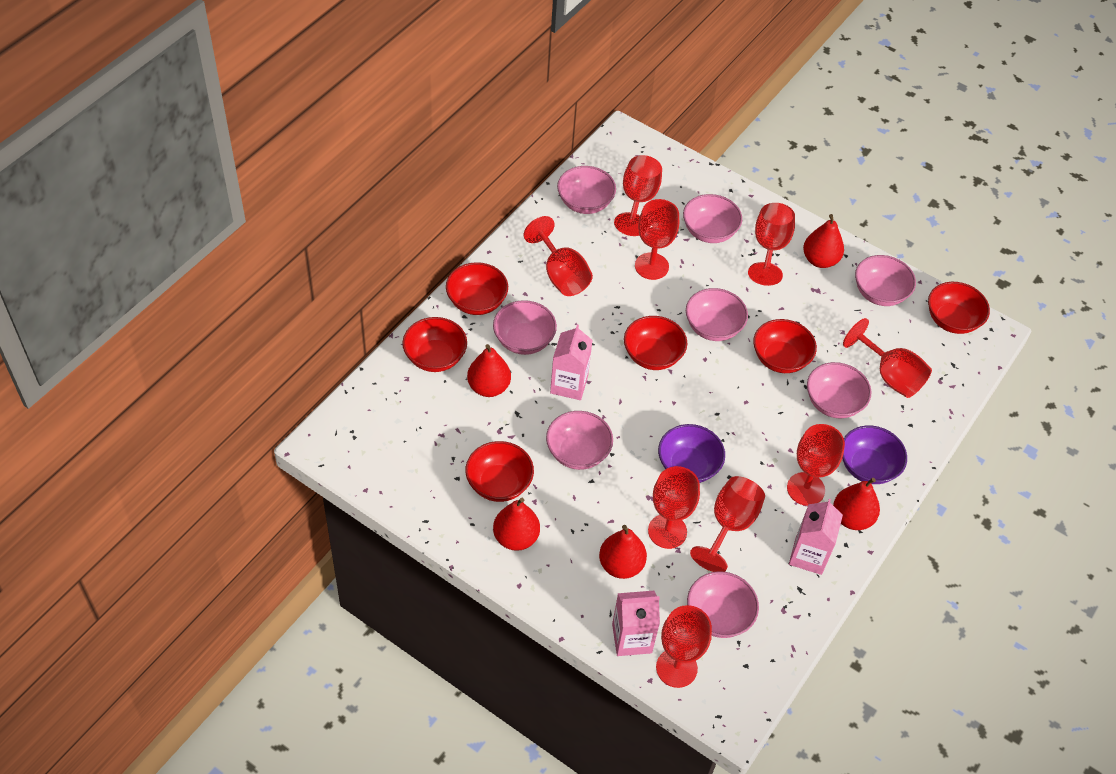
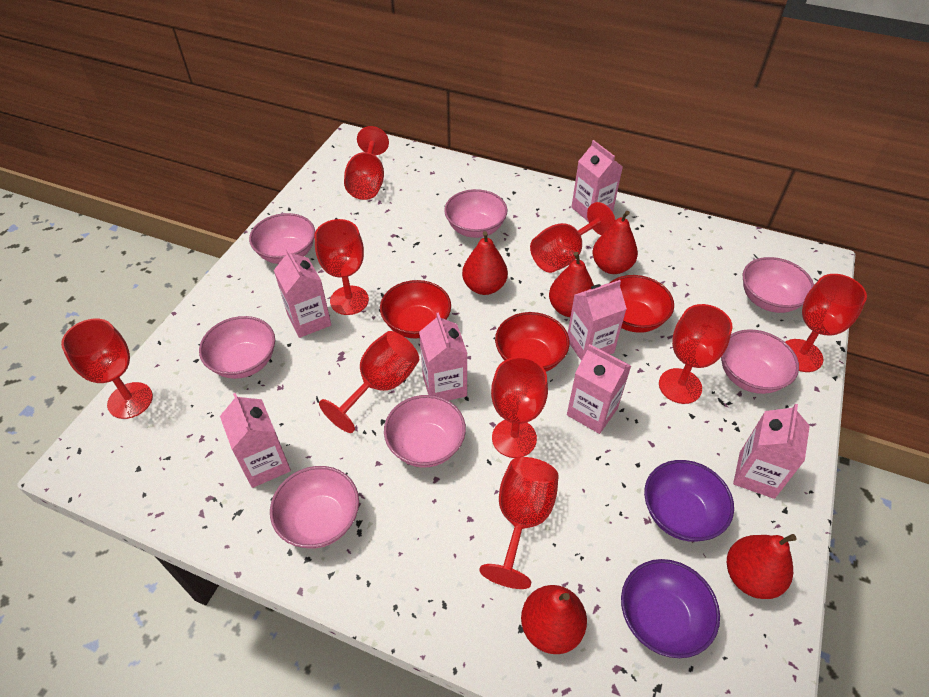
pink bowl: [493,300,557,355] [546,411,613,470] [557,166,616,214] [683,194,742,243] [686,288,748,341] [687,571,759,638] [807,362,871,418] [855,255,916,306] = 8 -> [199,316,275,379] [249,213,315,264] [270,466,359,548] [384,395,466,467] [444,189,507,238] [721,329,799,394] [743,257,814,313] = 7
pink carton: [550,325,593,400] [612,591,660,656] [789,499,843,575] = 3 -> [220,393,291,488] [274,248,331,338] [419,312,468,401] [567,344,631,434] [568,280,627,361] [571,140,623,222] [733,404,810,499] = 7
red bowl: [402,317,467,372] [446,262,508,315] [465,441,534,502] [624,316,687,370] [753,319,817,373] [928,282,990,334] = 6 -> [380,280,451,339] [495,312,570,372] [610,275,674,333] = 3

